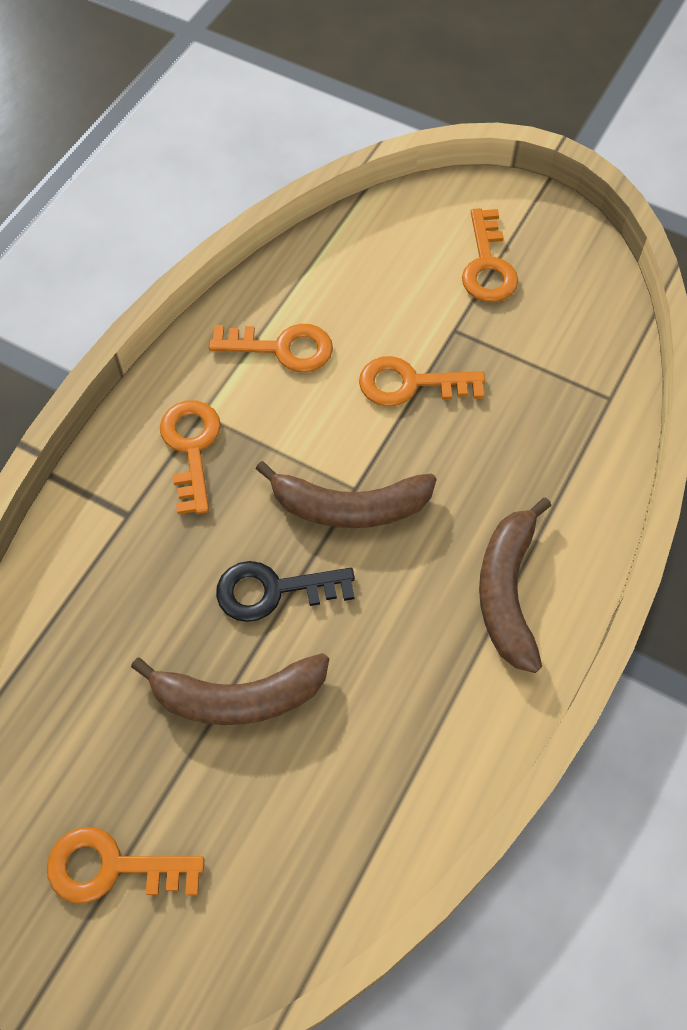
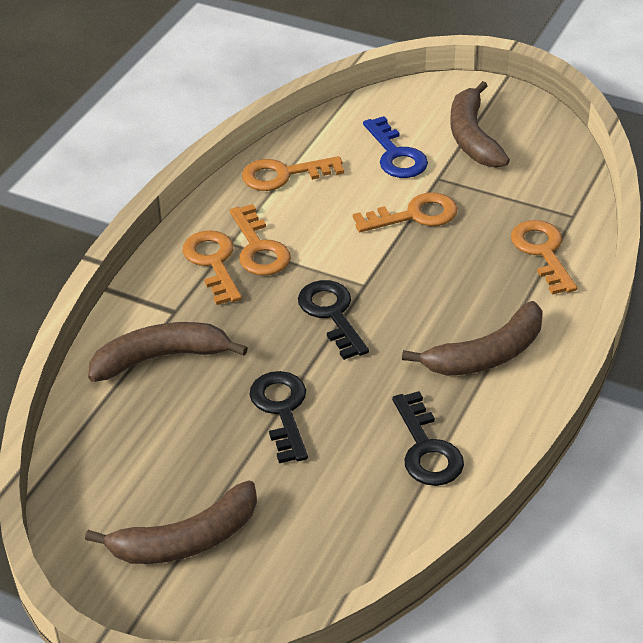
black key: [216,561,355,622] = 1 -> [249,371,308,463] [298,280,369,360] [392,391,464,486] = 3
blue key: none = 0 -> [363,116,428,178] = 1
brown banana: [131,653,329,725] [256,461,437,528] [479,497,551,673] = 3 -> [85,480,257,564] [88,322,248,382] [402,301,543,376] [450,81,510,168] = 4

